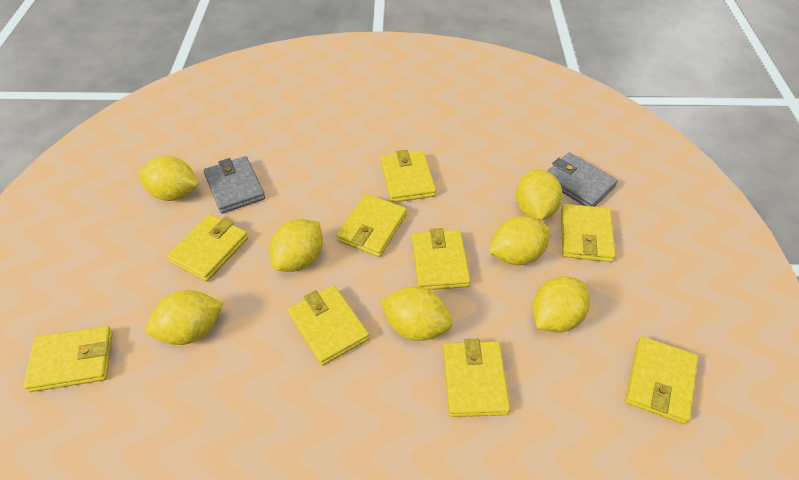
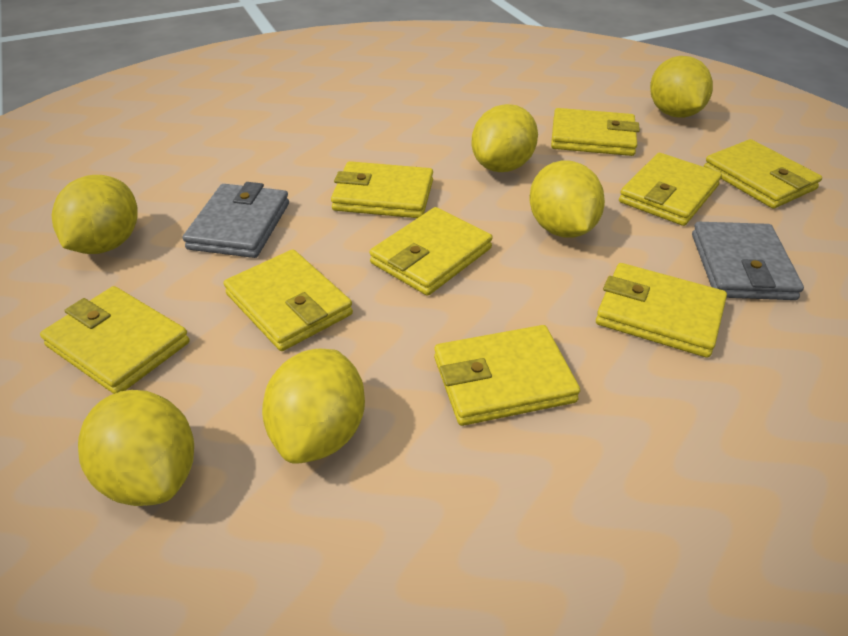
yellow lemon: [139,156,199,201] [146,290,223,345] [270,219,323,272] [380,287,453,341] [489,216,551,265] [516,169,563,221] [532,276,590,333] = 7 -> [52,175,138,254] [78,390,194,506] [262,349,365,464] [471,104,538,172] [529,160,605,238] [650,56,713,118] = 6

